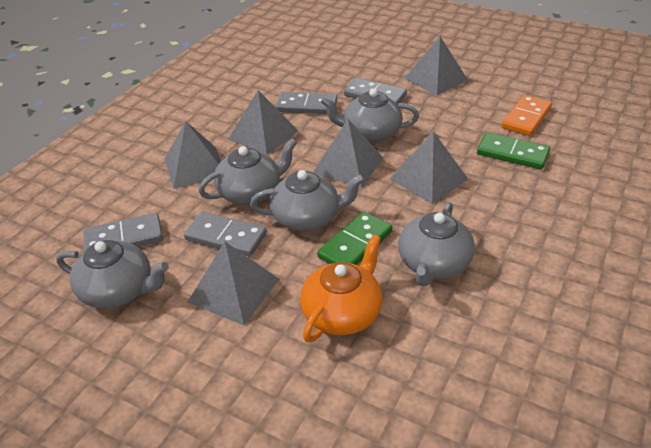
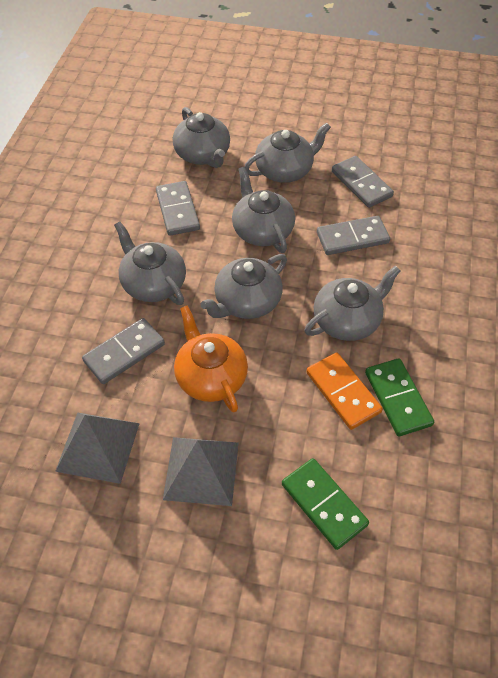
grey pyramid: [165,121,221,189] [188,241,279,325] [228,90,298,155] [313,119,383,188] [390,131,468,204] [404,37,468,95] = 6 -> [55,412,140,484] [163,437,239,506] = 2
grey teapot: [56,240,169,309] [198,138,297,205] [250,170,365,231] [321,88,419,143] [398,202,475,286] = 5 -> [114,222,186,305] [173,107,230,168] [201,254,287,319] [232,166,295,253] [245,122,331,183] [305,266,401,341] = 6

